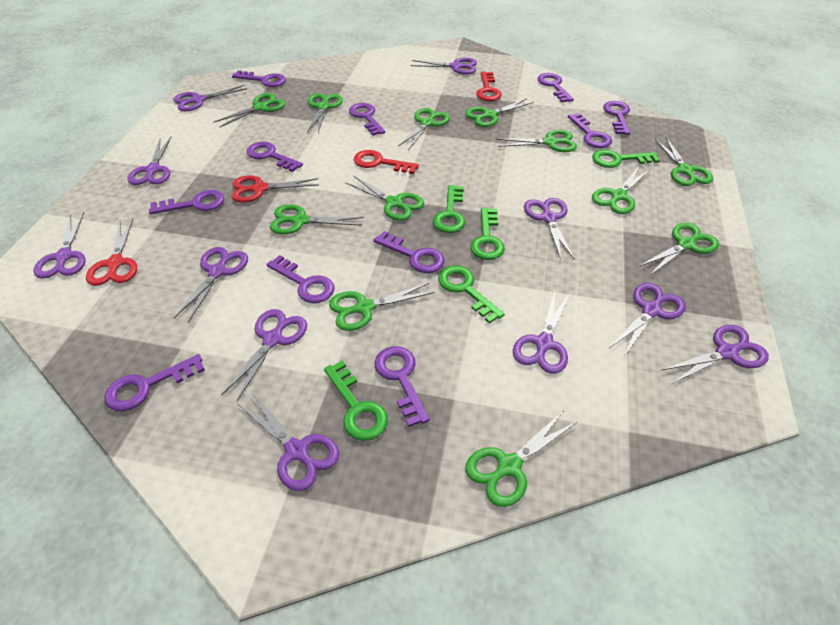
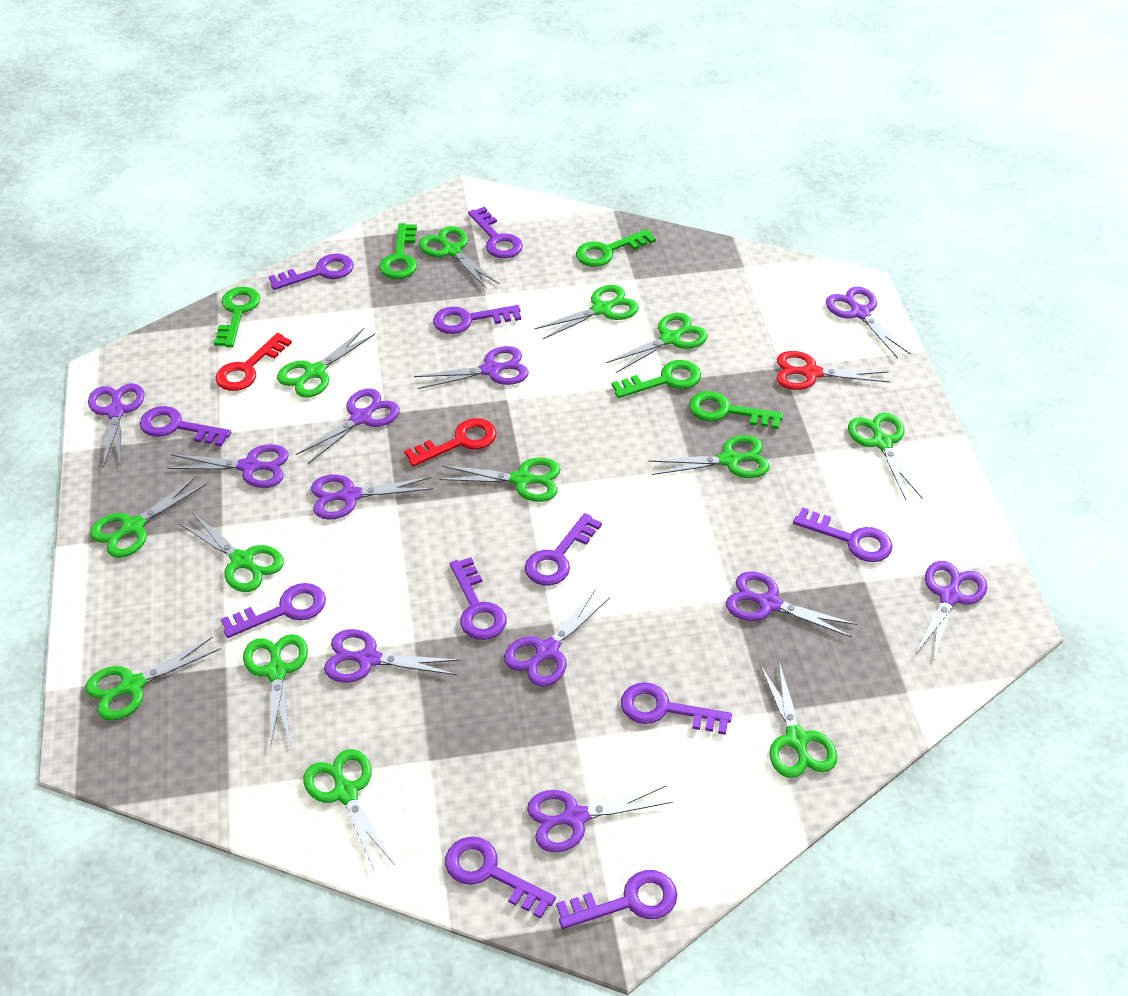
green scissors: [213,93,285,128] [270,204,363,234] [307,93,343,133] [329,283,434,331] [345,176,424,221] [398,108,450,150] [465,99,534,127] [465,411,577,507] [496,129,577,152] [592,166,651,214] [640,223,719,275] [655,138,713,186] = 12 -> [85,637,221,721] [90,476,206,558] [179,512,284,592] [243,634,308,748] [277,328,375,398] [303,749,395,872] [419,226,499,289] [439,457,560,502] [535,285,639,339] [606,313,708,373] [648,435,770,478] [760,662,838,778] [848,413,922,500] = 13
red scissors: [86,218,137,286] [232,176,319,203] = 2 -> [777,351,890,390] = 1

